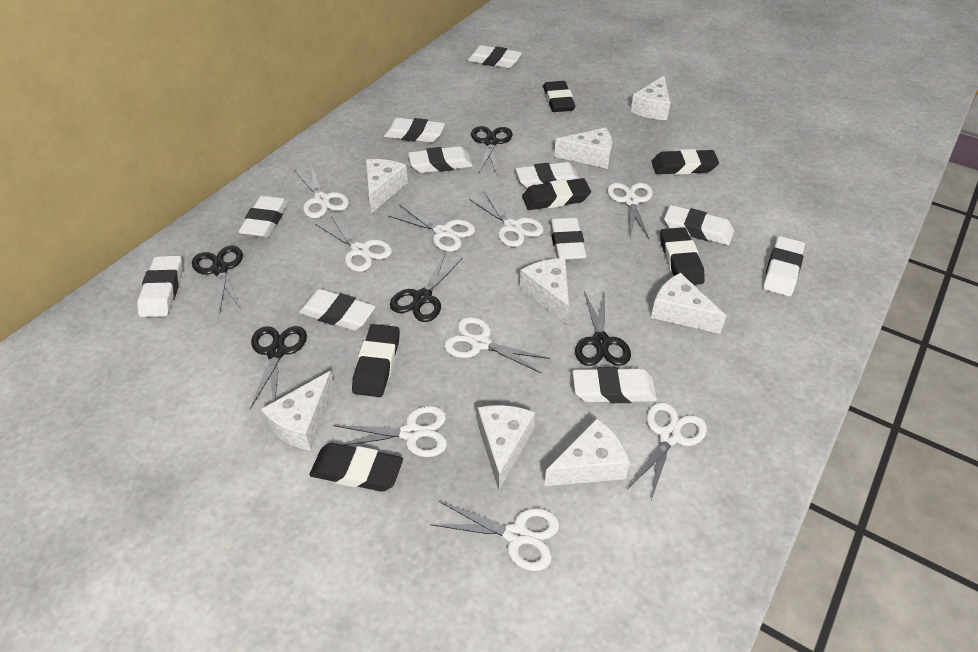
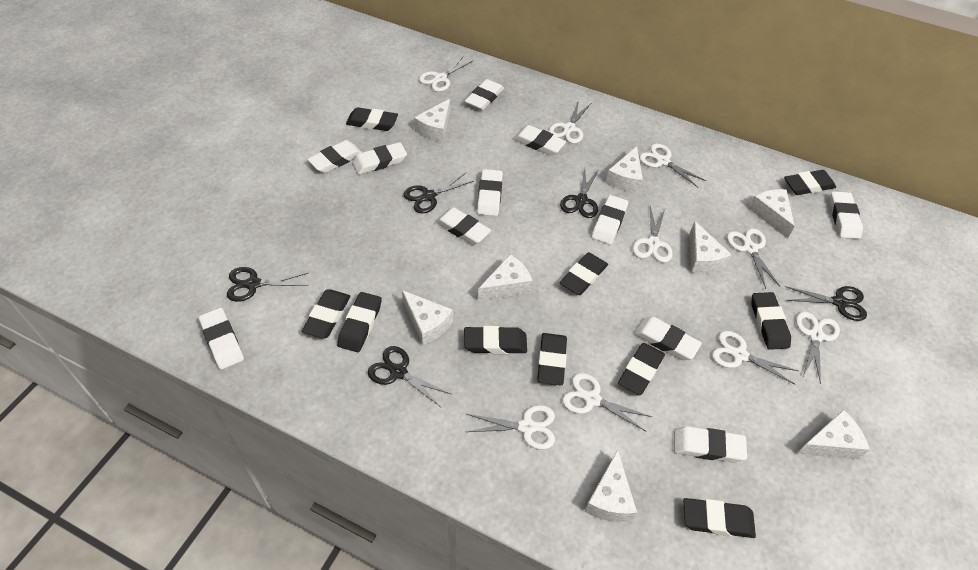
black eraser: [309,443,403,492] [352,324,400,397] [522,178,591,210] [543,81,575,112] [651,149,719,175] [660,227,705,285] = 6 -> [302,290,350,339] [337,292,382,352] [346,107,398,131] [464,326,527,354] [537,333,567,386] [560,252,608,295] [618,343,665,396] [683,498,756,538] [751,292,791,350] [784,170,836,195] = 10

